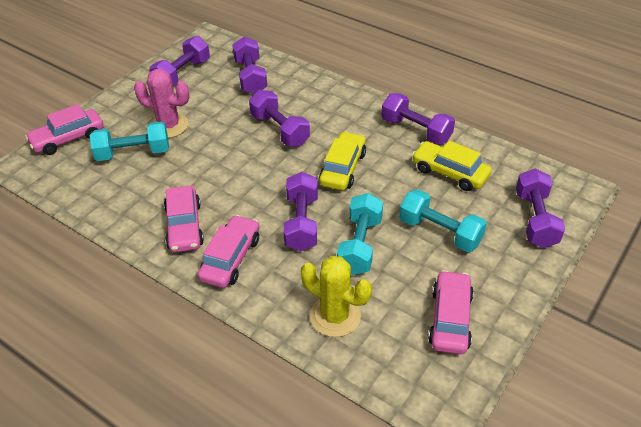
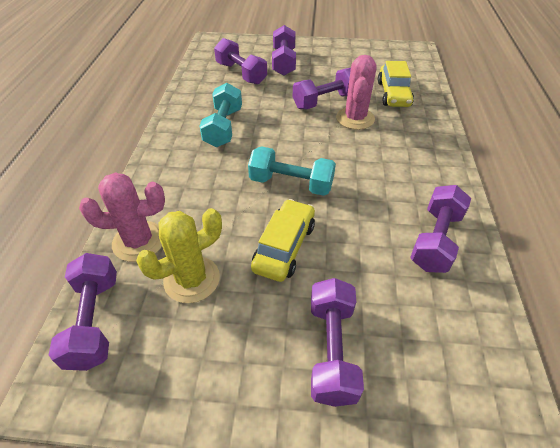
pink cactus: [134,69,189,138] = 1 -> [79,172,165,262] [336,55,377,130] = 2
pink car: [25,104,104,155] [164,186,204,253] [198,215,259,288] [428,270,474,354] = 4 -> none = 0
turquoise dumbbell: [89,121,169,161] [337,193,383,275] [399,189,487,252] = 3 -> [199,83,242,147] [248,146,336,196] = 2

